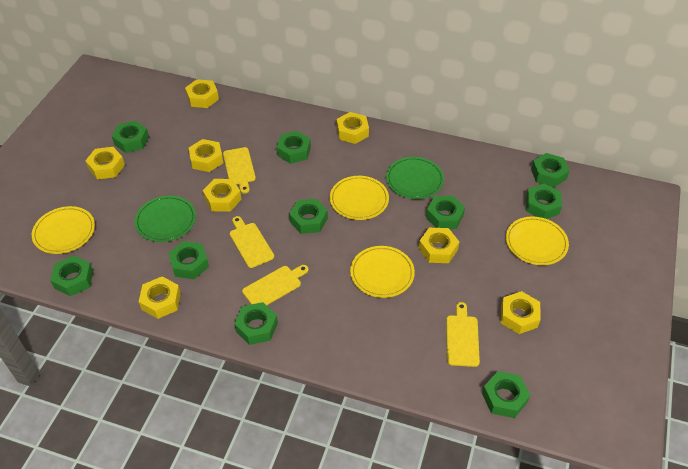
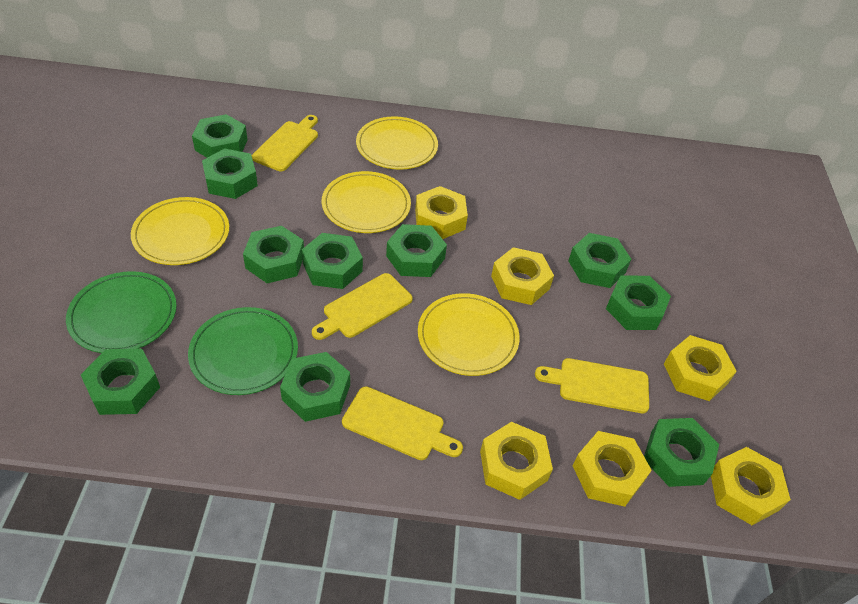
yellow nut: [85,147,125,179] [139,276,181,319] [185,79,219,108] [189,139,223,172] [203,179,242,212] [337,112,369,144] [419,228,459,263] [501,291,541,334] = 8 -> [415,186,468,239] [480,422,553,500] [491,247,554,305] [573,431,652,507] [664,335,737,401] [711,447,791,525] = 6

